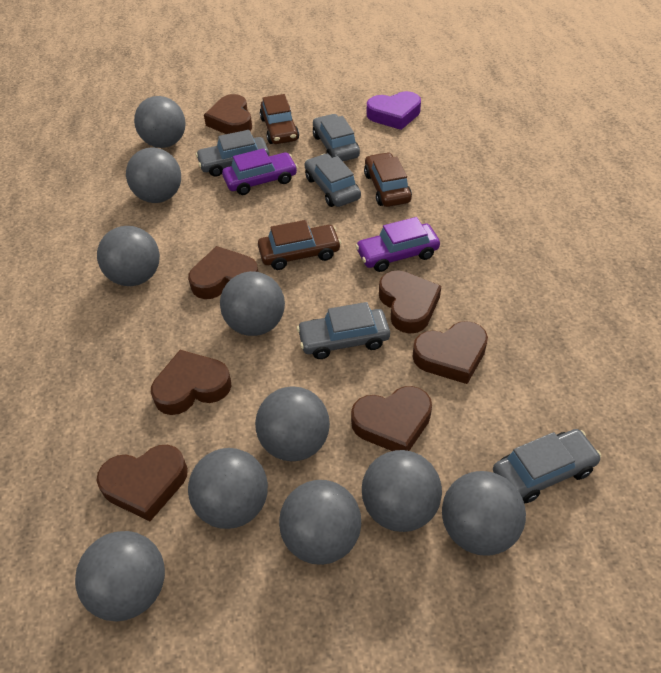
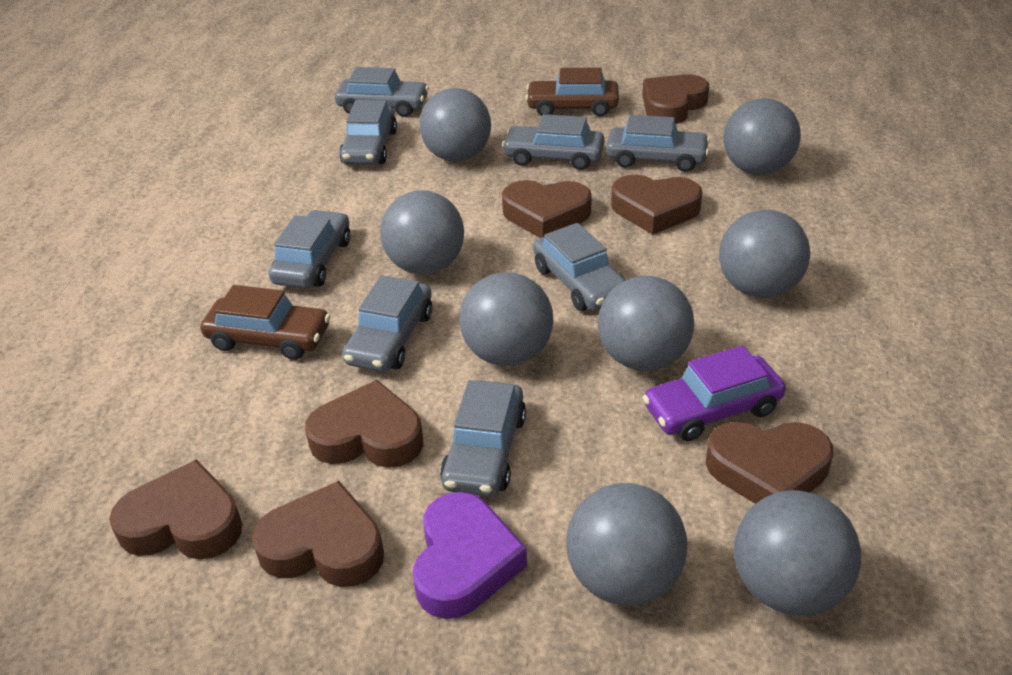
brown car: [258,220,341,270] [260,94,299,144] [364,152,412,207] = 3 -> [200,285,330,360] [525,68,619,117] = 2
grey ball: [75,531,165,622] [97,226,160,286] [126,147,181,203] [134,96,186,148] [188,448,268,529] [220,271,285,336] [255,386,330,461] [279,480,361,565] [362,450,442,532] [442,471,526,555] = 10 -> [380,190,464,274] [419,88,491,162] [459,272,554,366] [566,483,687,606] [598,276,694,371] [719,210,810,298] [723,98,801,175] [734,490,861,616] = 8
grey car: [196,130,269,177] [297,302,390,359] [305,154,361,207] [313,114,360,161] [493,429,601,503] = 5 -> [269,210,350,288] [335,67,429,117] [339,100,397,165] [343,275,432,372] [440,380,526,497] [502,114,605,170] [533,223,626,311] [606,115,710,172] = 8
purple car: [222,148,298,195] [355,217,440,272] = 2 -> [643,345,786,441] = 1

